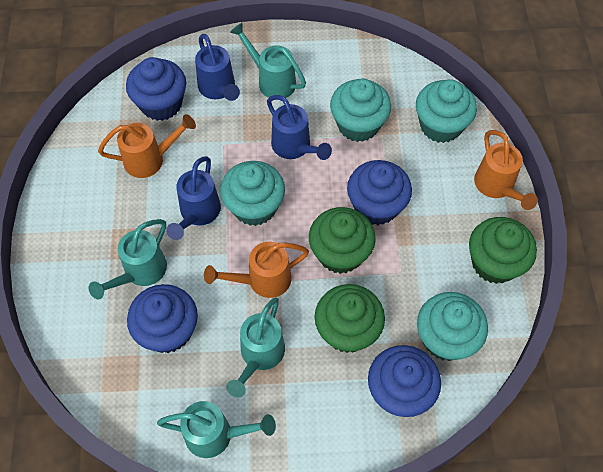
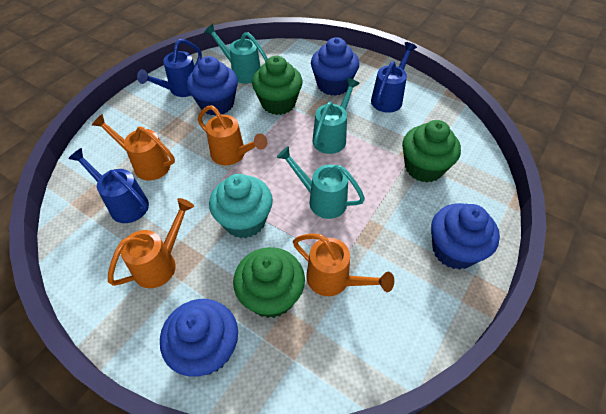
orange watering can: [98,114,196,178] [204,242,309,298] [474,130,538,210] = 3 -> [92,114,175,181] [108,198,194,288] [198,105,267,165] [293,233,394,296] = 4
turquoise cupcake: [220,161,285,226] [330,78,391,142] [416,79,477,143] [417,292,488,361] = 4 -> [209,174,273,238] = 1
turquoise watering can: [89,219,167,299] [157,401,276,458] [226,298,285,398] [230,23,306,98] = 4 -> [204,24,268,84] [277,146,365,219] [312,78,360,154] = 3

